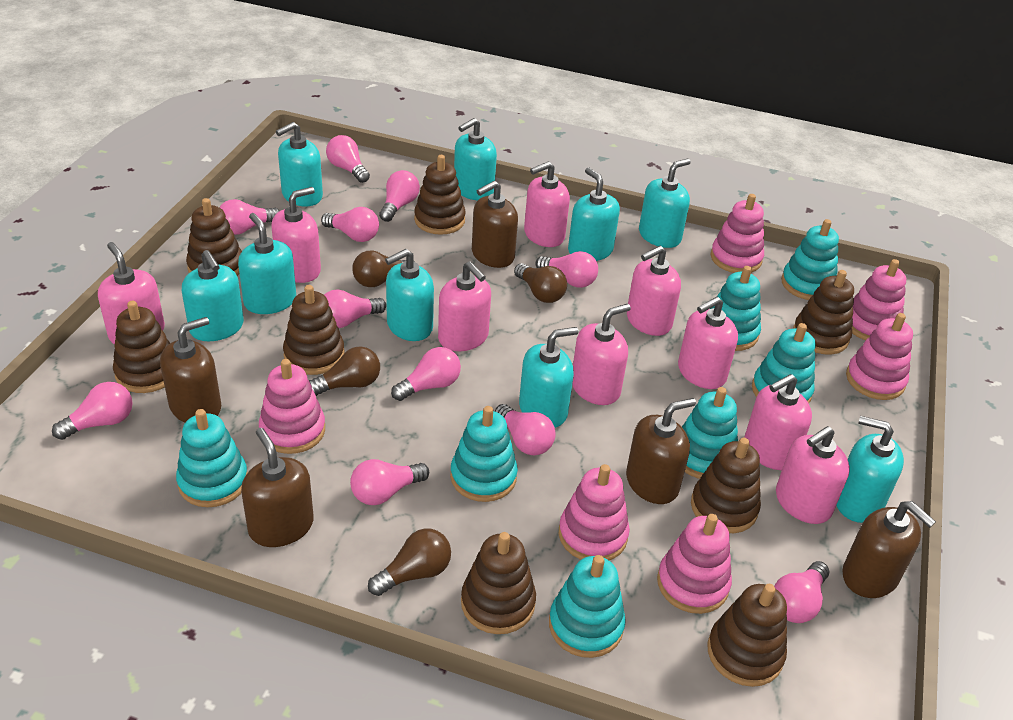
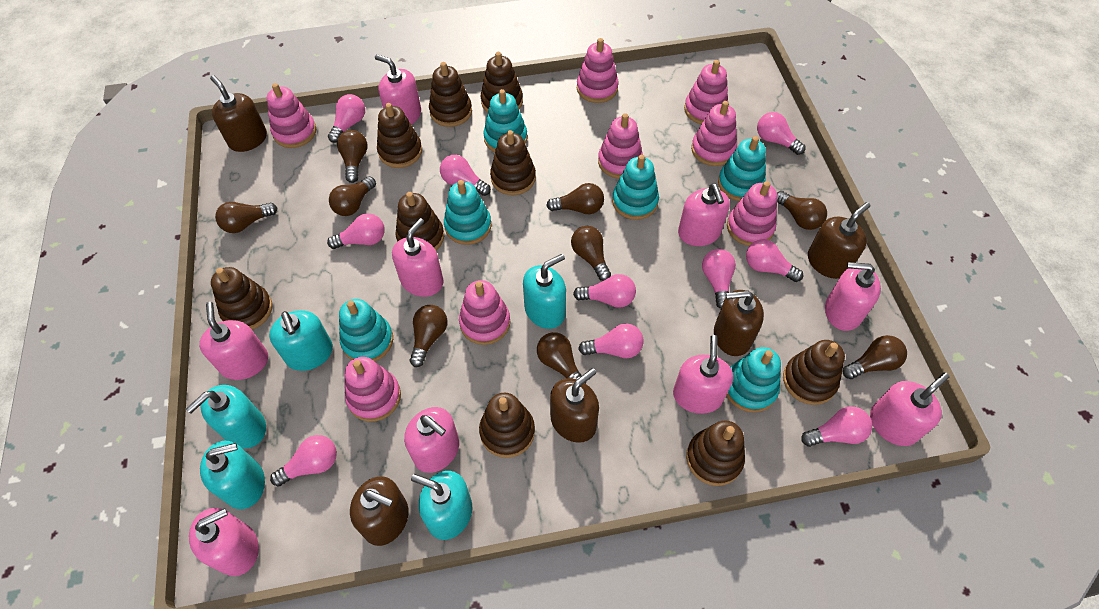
brown light bulb: [309,346,380,396] [352,250,415,287] [368,528,451,596] [514,263,567,303] = 4 -> [215,202,277,233] [329,176,376,216] [337,130,368,183] [410,305,447,367] [537,332,586,384] [546,183,604,214] [571,226,611,281] [777,191,827,230] [843,335,907,379] = 9
brown stacking toy: [113,301,170,393] [186,198,242,276] [283,285,345,375] [414,155,466,235] [461,532,536,634] [691,438,761,533] [708,584,787,687] [793,270,854,355] = 8 -> [211,267,273,330] [377,103,422,168] [395,192,444,250] [429,62,472,127] [479,393,535,458] [481,52,523,112] [490,130,536,195] [686,420,745,486] [783,340,845,405] = 9
pink light bulb: [52,382,133,440] [219,199,279,235] [321,207,379,242] [324,290,386,328] [326,135,370,183] [350,459,429,505] [379,170,420,222] [391,347,461,401] [495,404,556,456] [535,251,598,288] [774,561,829,623] = 11 -> [270,435,337,486] [327,213,385,249] [328,94,365,143] [440,155,491,196] [573,274,636,308] [578,323,644,358] [702,249,736,309] [746,239,803,282] [757,112,806,155] [801,407,872,447] = 10
pink stacking toy: [259,359,325,454] [559,464,630,560] [657,514,732,614] [711,194,764,273] [846,313,913,400] [852,259,906,340] = 6 -> [267,83,316,148] [345,357,401,422] [459,280,510,345] [577,38,619,103] [598,113,643,179] [684,60,728,124] [691,101,737,166] [727,181,777,246] = 8
turquoise soap dispenser: [182,250,244,341] [238,213,296,314] [276,122,323,206] [385,249,434,341] [454,118,497,200] [519,327,579,428] [568,168,620,261] [639,158,691,248] [836,416,904,523] = 9 -> [186,385,266,449] [200,441,265,509] [269,310,333,371] [411,471,472,540] [523,254,566,329] = 5
turquoise stacking toy: [176,409,248,507] [450,406,518,502] [549,555,626,658] [682,387,738,479] [710,266,761,351] [752,323,816,403] [781,219,839,300] = 7 -> [339,299,393,362] [444,180,491,245] [483,89,527,152] [612,155,659,220] [718,136,766,201] [726,347,781,413] = 6

